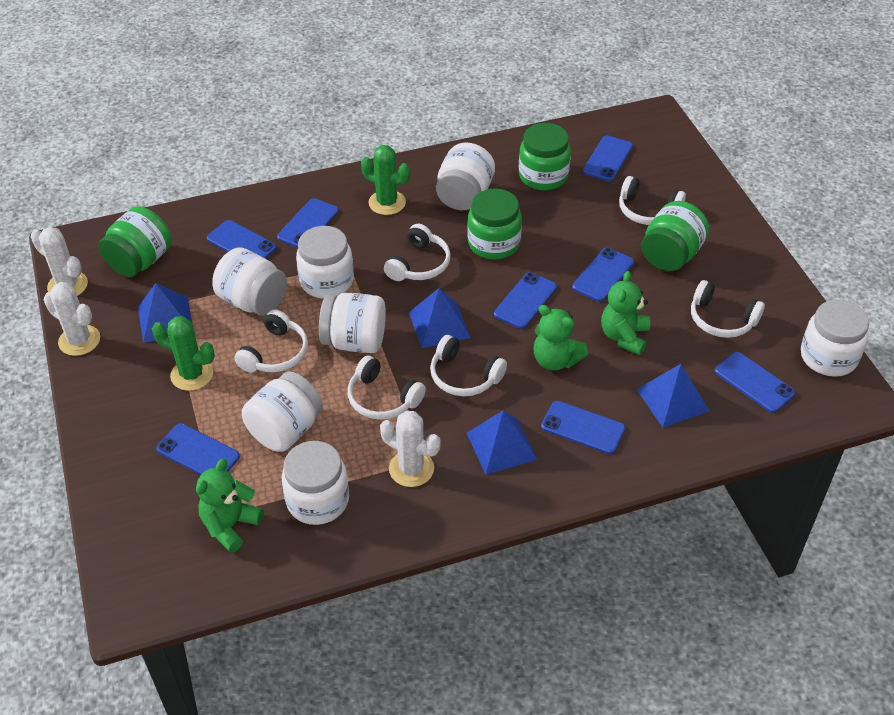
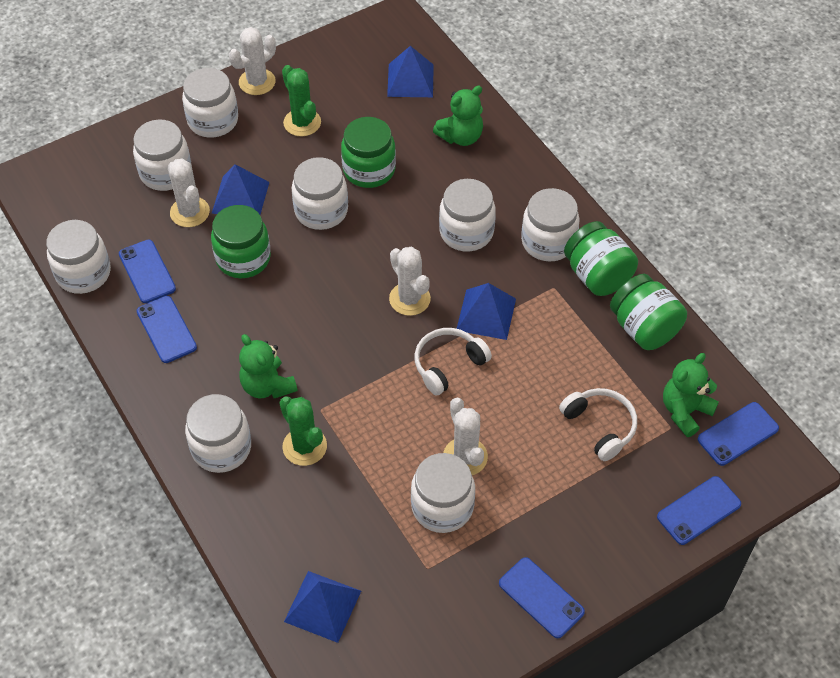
blue phone: [156,423,240,475] [207,220,277,259] [277,198,339,248] [494,272,557,329] [541,401,625,454] [572,248,634,302] [583,135,633,182] [715,352,795,413] = 8 -> [119,240,176,303] [137,296,197,363] [499,557,585,638] [657,476,741,545] [698,402,779,466] = 5
white cactus: [31,227,88,296] [44,282,100,356] [380,411,441,487] = 3 -> [167,159,210,227] [229,27,276,95] [389,247,431,316] [443,398,488,475] = 4
white headphones: [234,309,308,373] [348,355,426,420] [384,224,451,281] [430,335,507,396] [619,176,686,225] [691,280,765,338] = 6 -> [414,328,492,395] [559,388,637,461] = 2
white jar: [212,248,287,316] [242,372,323,452] [282,441,349,525] [296,226,354,299] [319,293,386,353] [436,143,495,210] [801,300,869,377] = 7 -> [46,220,111,294] [133,120,191,191] [182,68,238,138] [185,394,251,473] [292,157,348,230] [411,453,475,533] [439,179,496,251] [521,188,580,261] = 8

